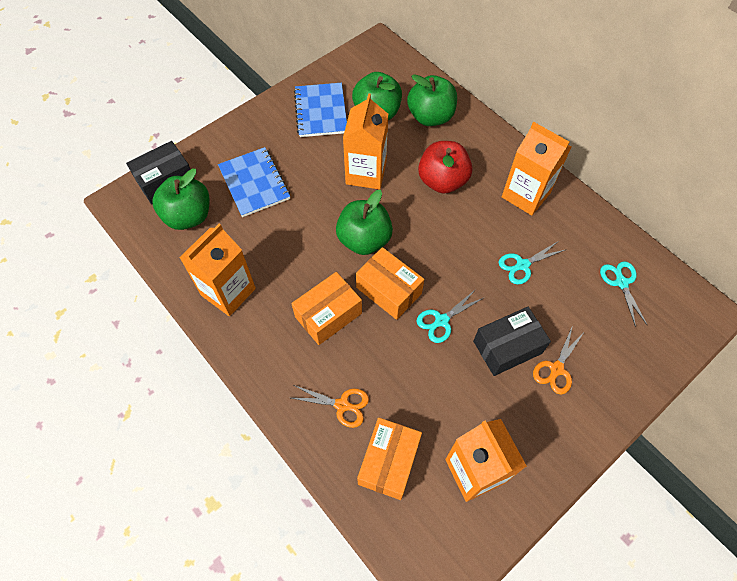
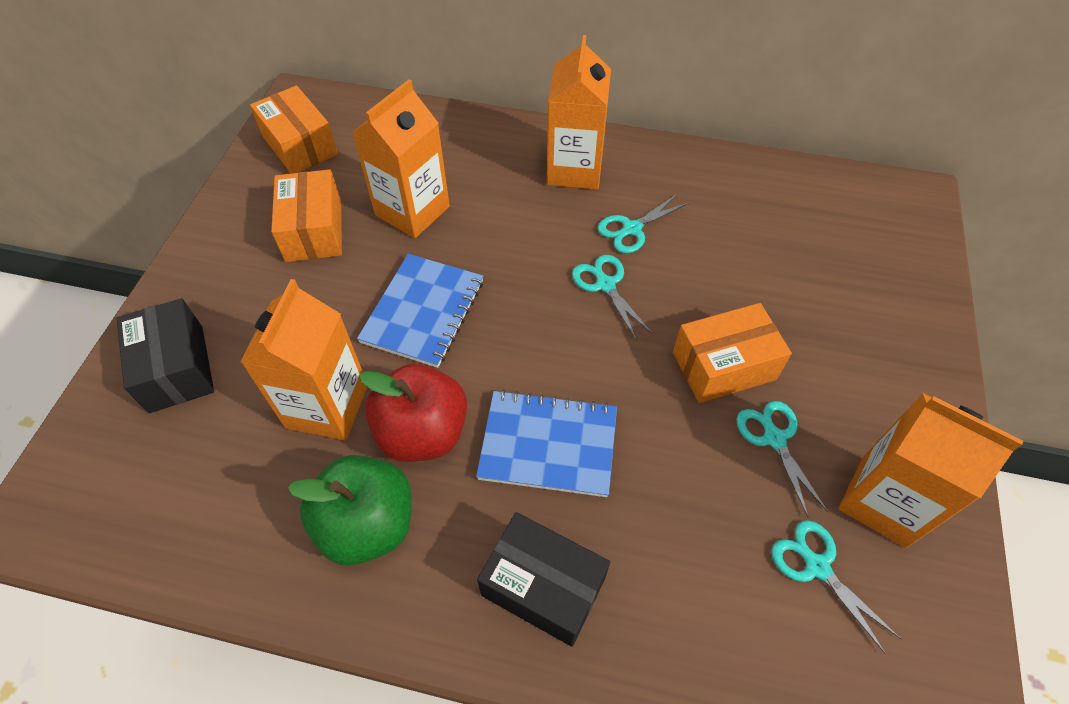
green apple: [152,169,209,230] [336,190,393,255] [352,72,402,120] [407,74,457,126] = 4 -> [288,455,411,566] = 1
orange scissors: [291,385,369,428] [533,325,585,395] = 2 -> none = 0
turquoise scissors: [416,289,485,343] [499,242,565,285] [600,261,648,327] = 3 -> [572,255,653,341] [597,194,690,254] [736,401,828,518] [771,520,901,654] = 4

